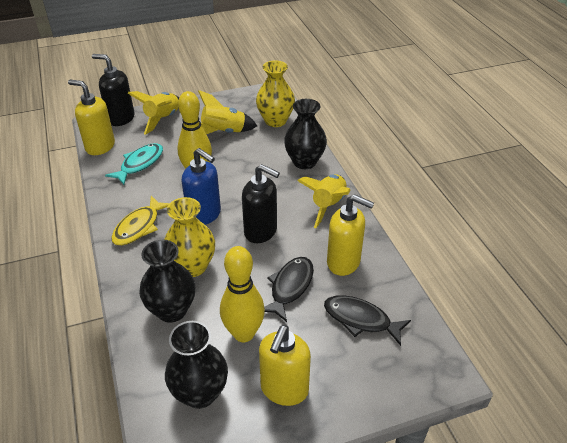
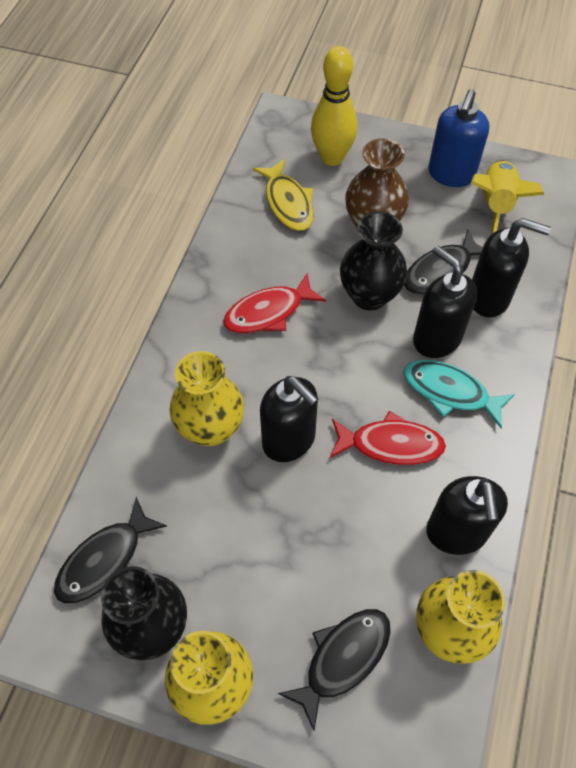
black fish: [264,257,314,322] [324,295,411,346] = 2 -> [54,497,167,603] [278,609,391,731] [404,229,483,294] = 3
black soap dispenser: [92,54,135,126] [242,164,280,243] = 2 -> [260,376,318,462] [413,245,477,358] [426,476,508,555] [472,218,551,317] = 4
black vase: [139,240,195,323] [165,321,228,409] [284,99,327,169] = 3 -> [101,566,187,660] [340,211,407,310] = 2
brown vase: none = 0 -> [345,138,409,230] = 1
red fish: none = 0 -> [223,274,326,333] [330,411,446,465] = 2
yellow bowling pin: [177,91,212,169] [220,246,265,342] = 2 -> [311,46,358,166] = 1
yellow rocket: [128,91,179,135] [198,90,257,134] [297,174,350,228] = 3 -> [471,160,544,234] = 1
yellow soap dispenser: [68,80,115,155] [259,325,311,406] [327,194,374,276] = 3 -> none = 0
yellow vase: [164,197,215,277] [256,61,295,127] = 2 -> [165,631,253,725] [169,351,244,446] [416,570,505,664] = 3

